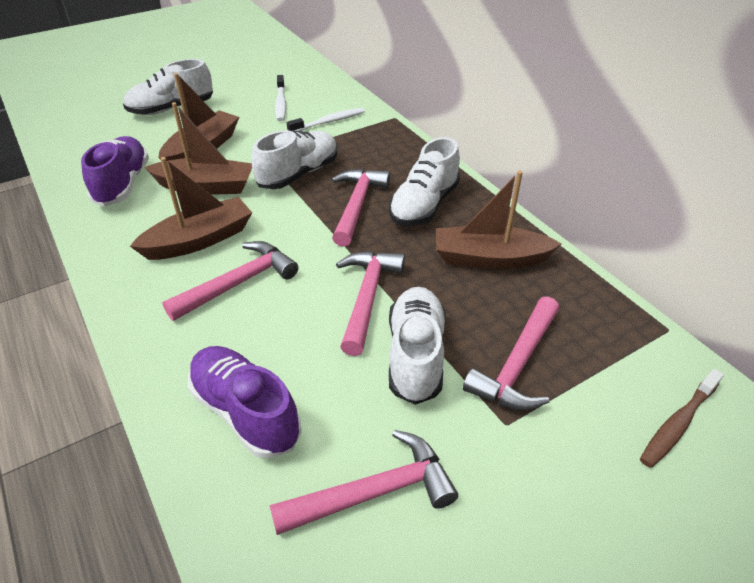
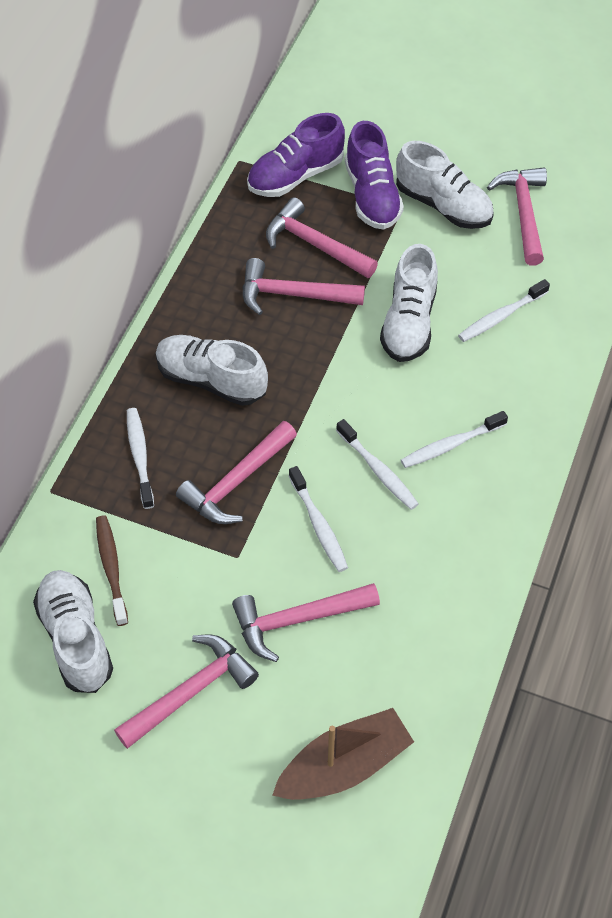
brown boat: [130,157,252,260] [145,102,252,195] [158,73,239,161] [436,171,562,269] = 4 -> [272,708,414,800] = 1
pink hammer: [162,241,298,321] [269,430,458,535] [331,169,390,247] [336,251,405,356] [463,296,559,410] = 5 -> [114,635,259,749] [176,421,297,524] [232,583,380,662] [242,258,365,315] [266,197,378,278] [487,168,547,266] = 6
white toothbrush: [275,75,286,121] [287,108,365,131] = 2 -> [127,408,154,509] [289,466,348,572] [336,419,419,510] [401,411,508,468] [458,279,550,342] = 5

